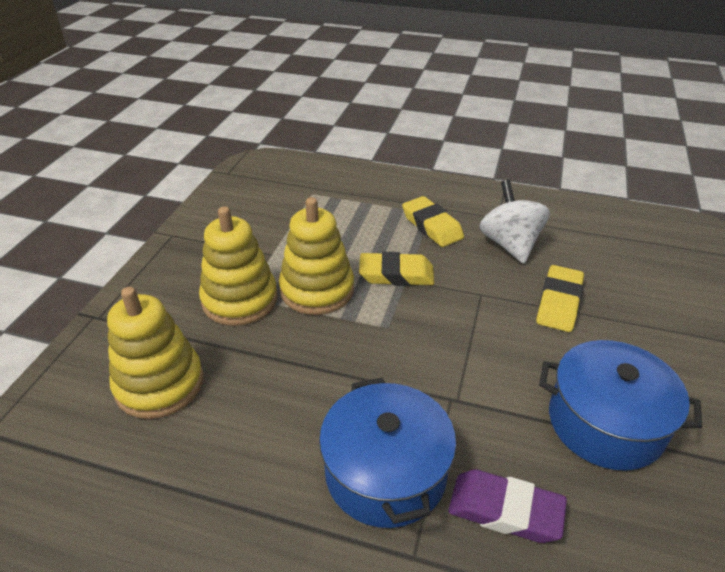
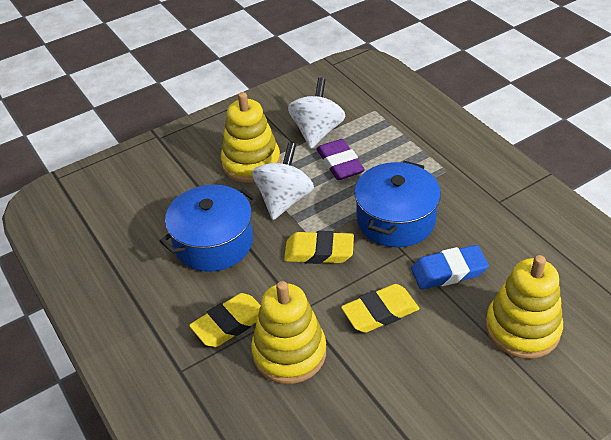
blue eraser: none = 0 -> [411,245,489,289] = 1
white spinning top: [479,180,550,264] = 1 -> [252,142,314,220] [288,78,345,149] = 2

